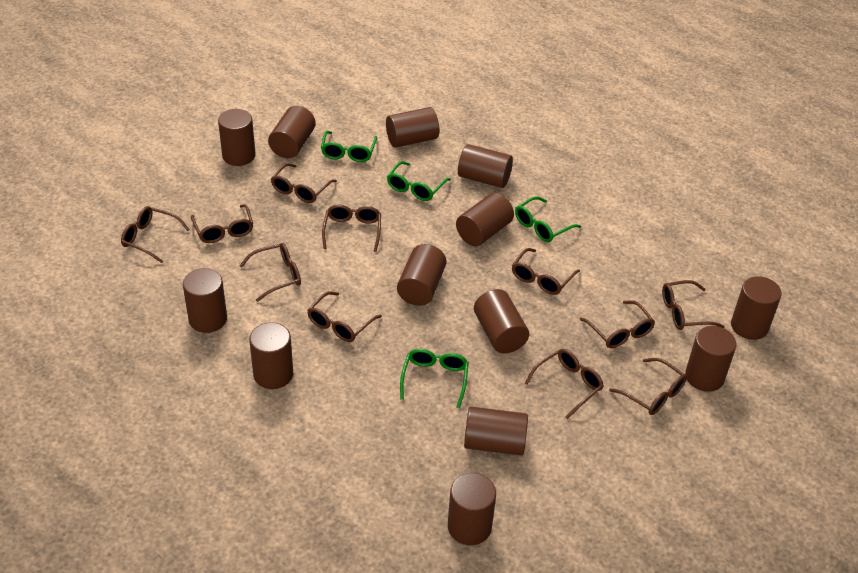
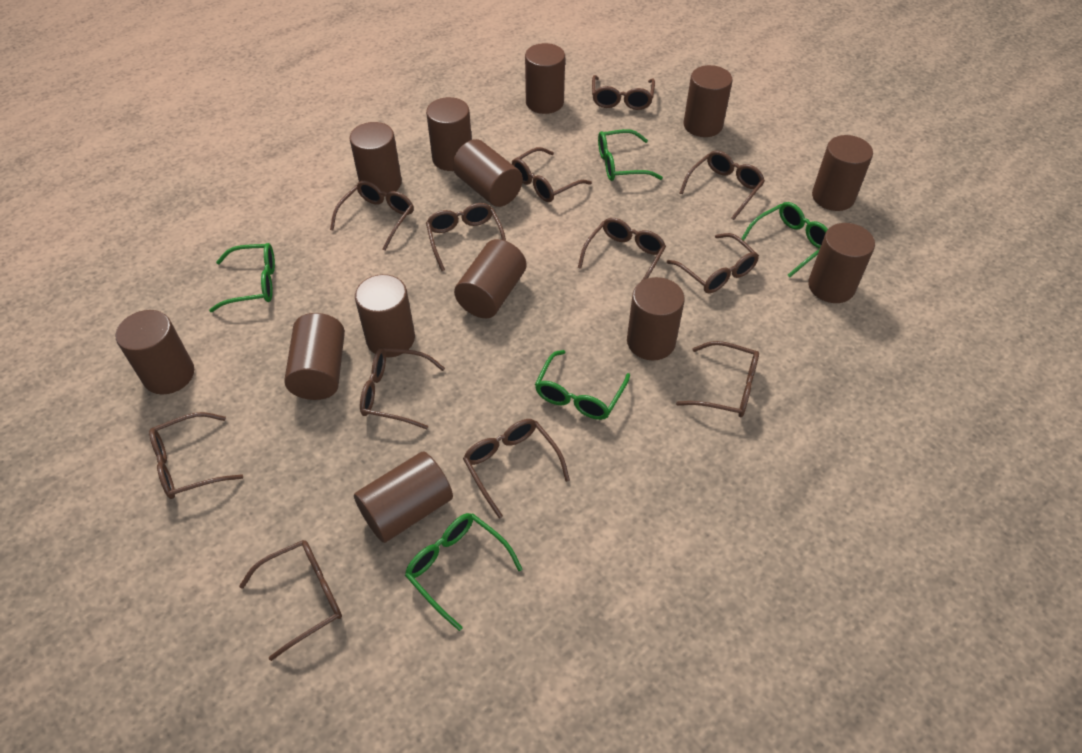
brown glasses: [121,206,190,263] [191,204,253,243] [239,243,301,302] [271,163,337,203] [307,291,382,342] [322,204,381,252] [512,248,580,295] [525,349,604,419] [579,300,655,348] [609,358,687,415] [662,280,724,330] = 11 -> [149,412,243,499] [239,540,342,661] [330,181,414,250] [360,348,445,429] [426,203,506,271] [463,419,570,519] [512,147,592,202] [578,218,666,281] [592,75,655,110] [667,233,759,293] [676,341,759,417] [680,151,765,220] = 12
green glasses: [321,131,377,162] [387,161,451,201] [400,349,469,408] [515,196,581,242] = 4 -> [209,243,275,312] [405,513,523,631] [535,350,630,420] [598,129,663,181] [741,202,828,277] = 5

